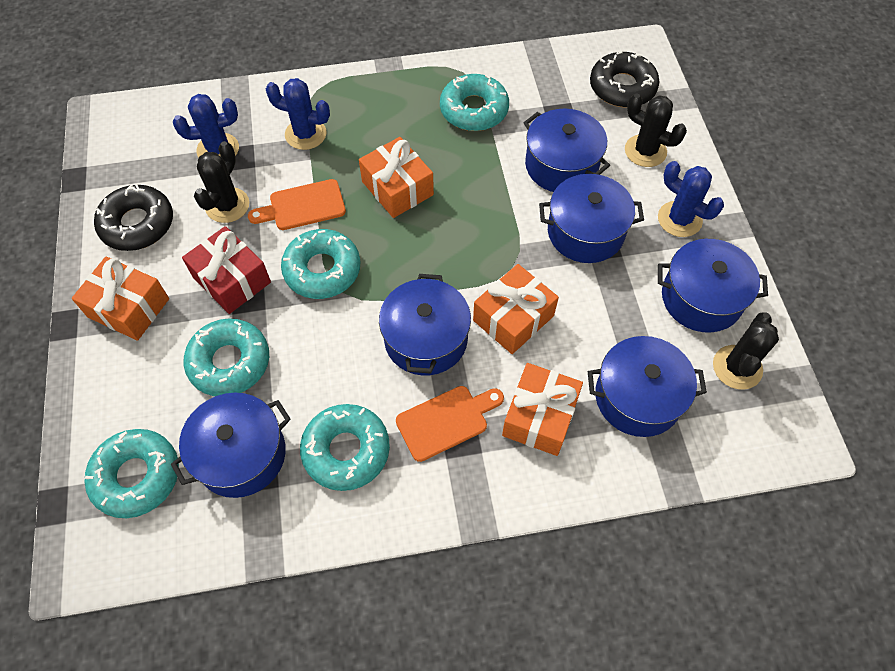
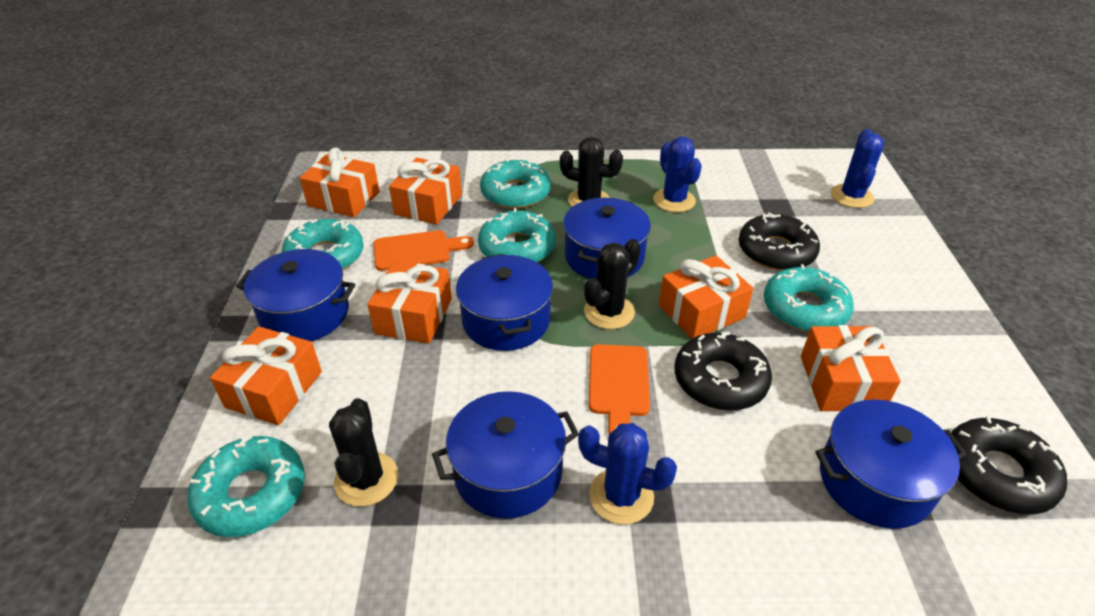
black donut: [94,184,173,251] [590,51,659,107] = 2 -> [675,332,772,411] [739,212,820,271] [951,416,1067,514] = 3
blue pot: [171,393,291,498] [379,274,471,375] [524,109,610,192] [539,174,644,263] [588,336,707,437] [658,239,768,333] = 6 -> [236,249,355,341] [432,391,579,519] [456,254,553,351] [563,198,651,279] [815,399,967,529] = 5
orange gift: [71,257,169,341] [359,137,434,218] [473,264,559,354] [502,363,583,456] = 4 -> [210,326,322,425] [300,147,380,217] [367,261,452,344] [389,158,462,225] [659,255,754,339] [801,325,901,411] = 6
red gift: [182,226,271,314] = 1 -> none = 0

